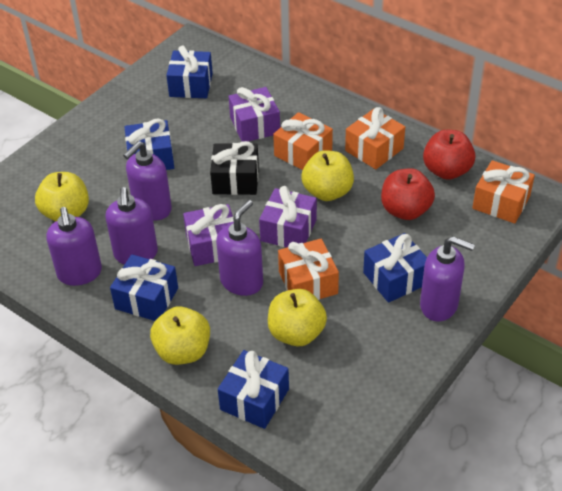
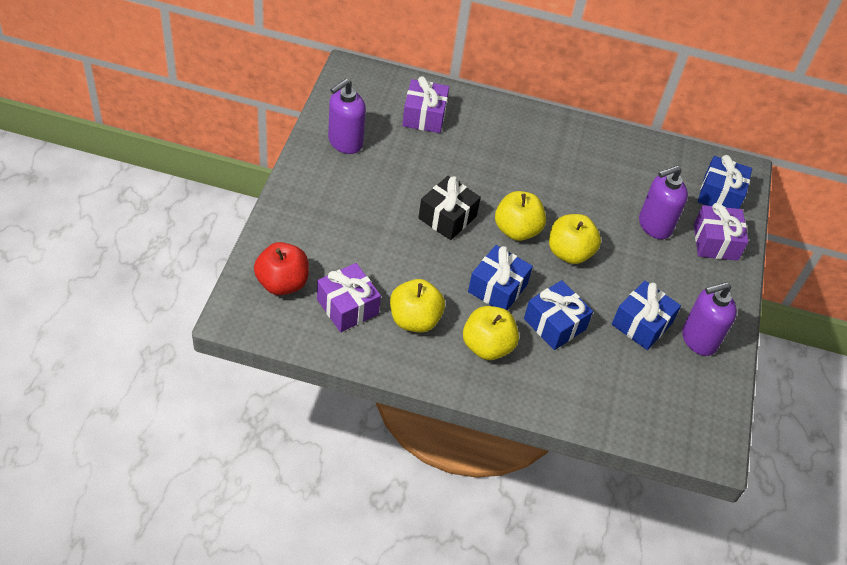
blue gift: [110,254,178,321] [125,119,174,170] [166,46,213,98] [218,350,289,429] [363,233,427,303] = 5 -> [468,245,533,310] [524,280,593,350] [612,280,681,350] [698,155,752,209] = 4
orange gift: [273,112,333,170] [278,239,339,300] [345,107,405,169] [472,160,535,224] = 4 -> none = 0
purple soap dispenser: [46,207,102,286] [105,187,158,265] [123,141,172,221] [216,200,263,296] [420,236,475,322] = 5 -> [328,79,366,154] [639,165,688,239] [682,282,737,356] = 3
red apple: [381,168,435,220] [423,130,475,180] = 2 -> [254,242,309,295] = 1

